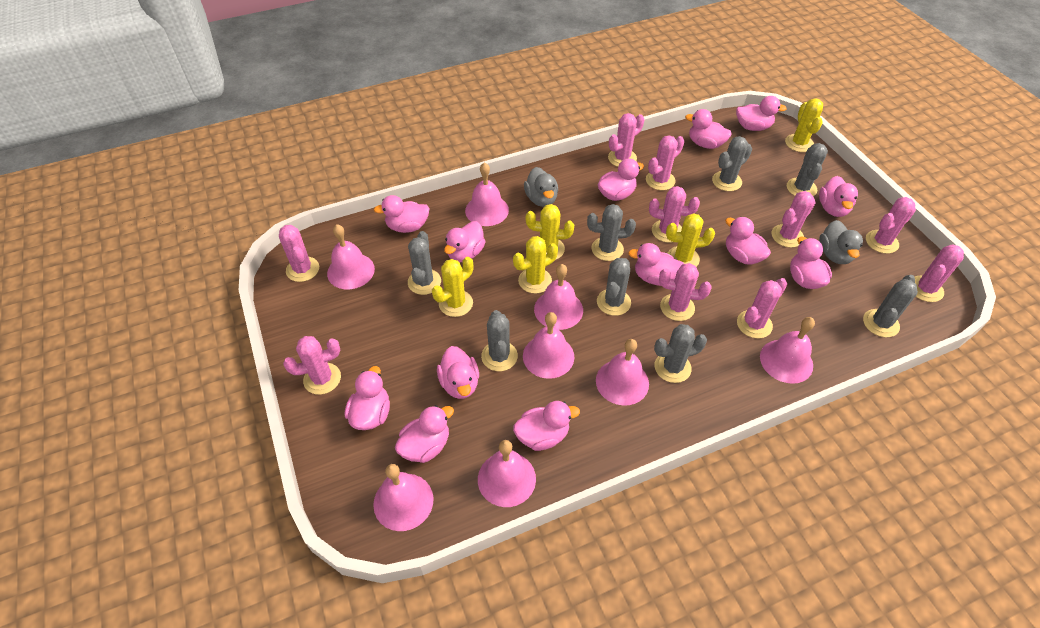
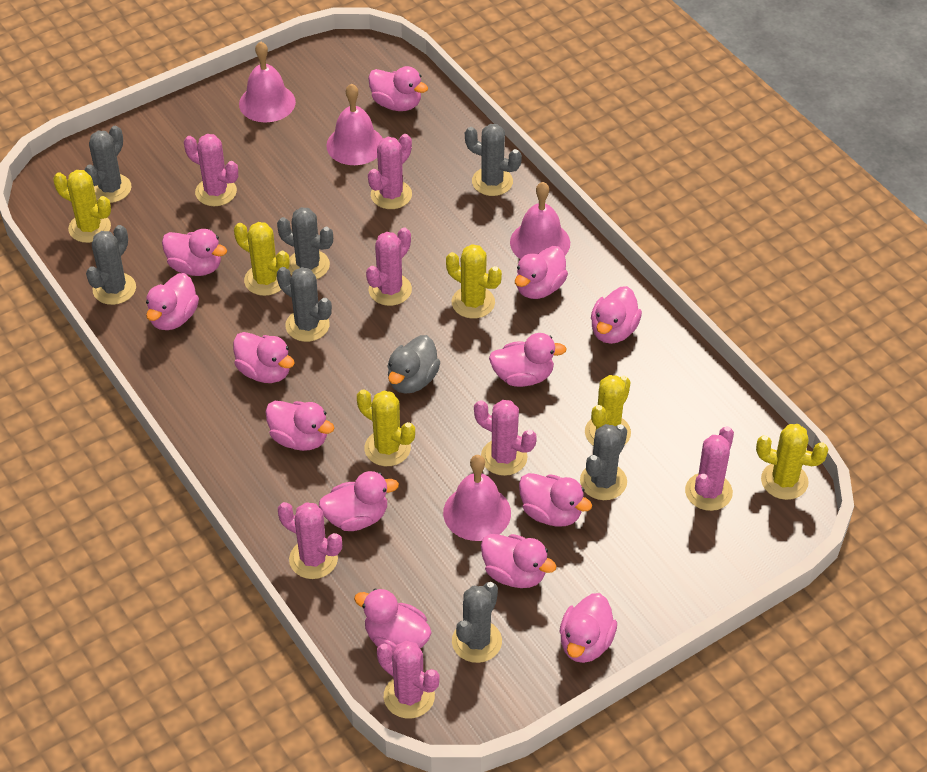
grey cactus: [408,231,441,295] [481,310,518,371] [587,204,636,261] [597,258,631,316] [654,324,707,383] [712,136,752,191] [787,143,828,196] [863,275,918,337] = 8 -> [84,126,132,203] [86,225,136,305] [277,207,333,279] [277,267,332,342] [452,582,502,663] [465,124,522,196] [580,424,627,500] = 7
grey duck: [524,167,558,207] [819,220,863,264] = 2 -> [387,335,440,394] = 1
pink bell: [327,224,375,289] [373,464,433,531] [465,162,509,226] [478,440,536,507] [523,312,574,379] [534,264,583,330] [596,339,649,405] [760,317,815,384] = 8 -> [239,41,296,122] [326,84,383,165] [443,455,511,541] [510,182,570,259] = 4
pink cactus: [279,225,319,282] [283,336,341,395] [608,113,644,167] [646,135,684,190] [649,186,700,243] [659,263,712,321] [737,278,787,338] [772,191,816,248] [866,197,916,254] [915,244,964,302] = 10 -> [184,134,238,206] [278,502,342,579] [366,228,412,306] [368,134,412,209] [377,641,439,719] [474,400,537,476] [685,426,734,511] = 7
yellow cactus: [432,257,473,317] [513,236,558,294] [526,204,574,260] [666,213,715,267] [785,98,823,152] = 5 -> [53,170,111,243] [234,222,289,296] [357,389,415,466] [446,244,502,319] [585,375,631,446] [756,424,828,500] = 6

